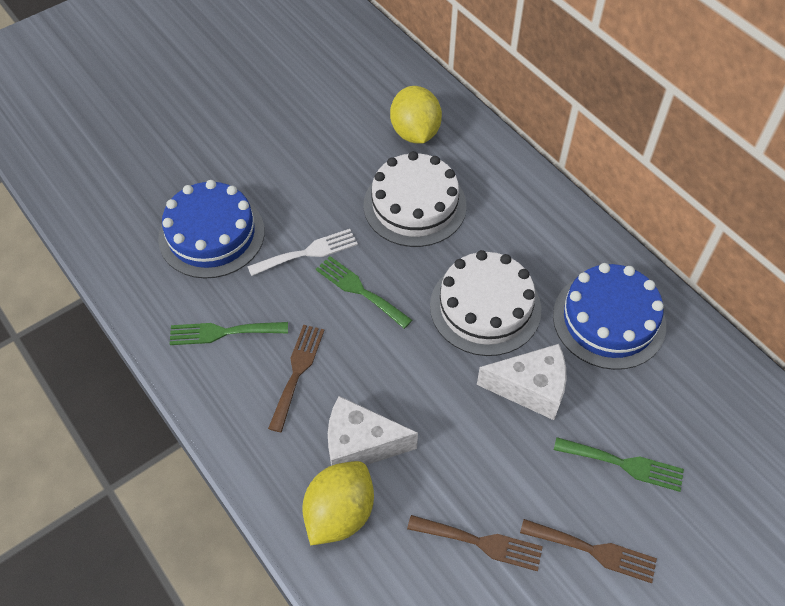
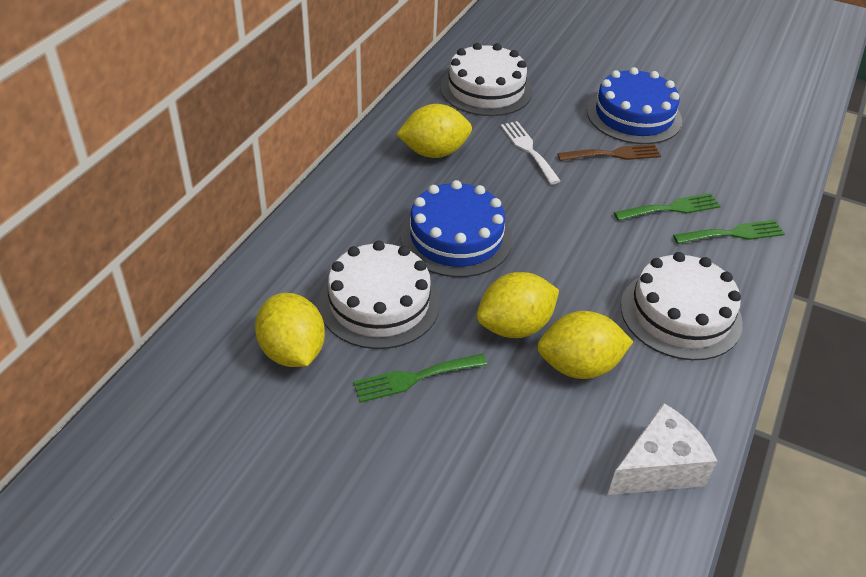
brown fork: [268,324,324,432] [407,515,543,571] [520,519,657,583] = 3 -> [557,144,661,161] = 1
white cake: [363,151,467,247] [430,250,541,356] = 2 -> [319,241,440,349] [440,43,533,116] [621,252,743,360] = 3
white cheese: [328,396,418,466] [477,344,566,420] = 2 -> [607,403,717,495] = 1
yellow lemon: [302,461,374,545] [390,86,442,144] = 2 -> [255,293,325,367] [396,104,472,158] [477,272,559,338] [537,311,633,379] = 4

